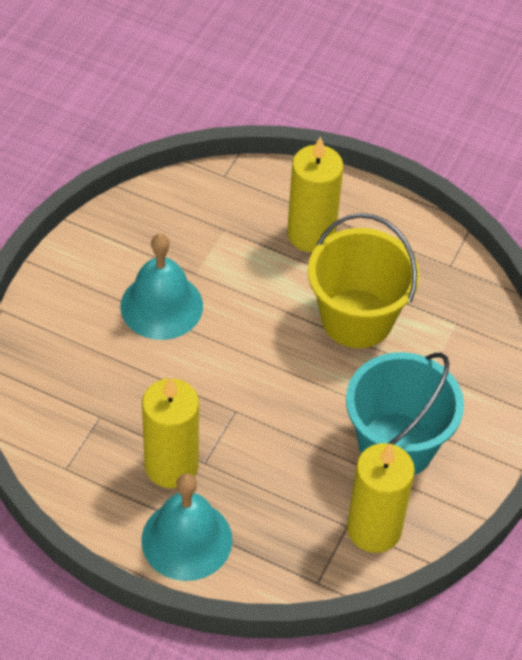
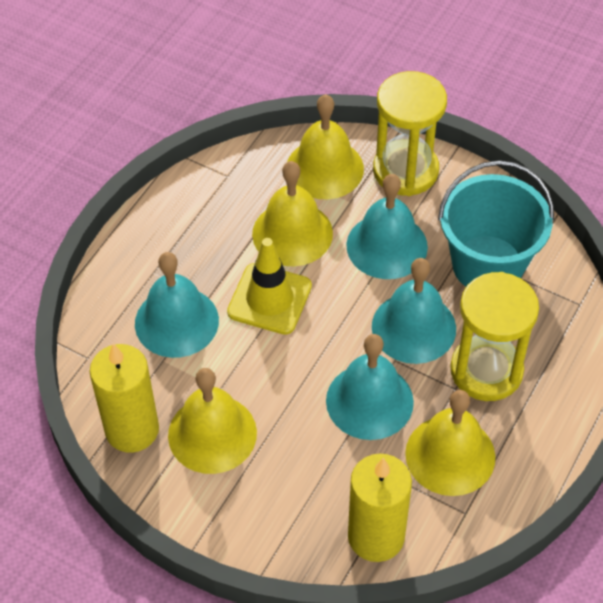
turquoise bell: [120,234,203,340] [141,473,232,581] = 2 -> [135,252,219,358] [326,334,414,440] [346,174,428,279] [372,258,456,364] = 4
yellow bell: none = 0 -> [168,368,257,474] [252,161,333,266] [287,94,364,199] [405,390,495,496] = 4
yellow bucket: [308,213,420,348] = 1 -> none = 0
yellow candle: [142,377,199,488] [287,136,343,252] [347,443,415,553] = 3 -> [90,344,159,453] [348,454,412,562] = 2
yellow hourglass: none = 0 -> [373,71,447,196] [450,272,539,401] = 2
yellow traffic cone: none = 0 -> [227,238,312,335] = 1

